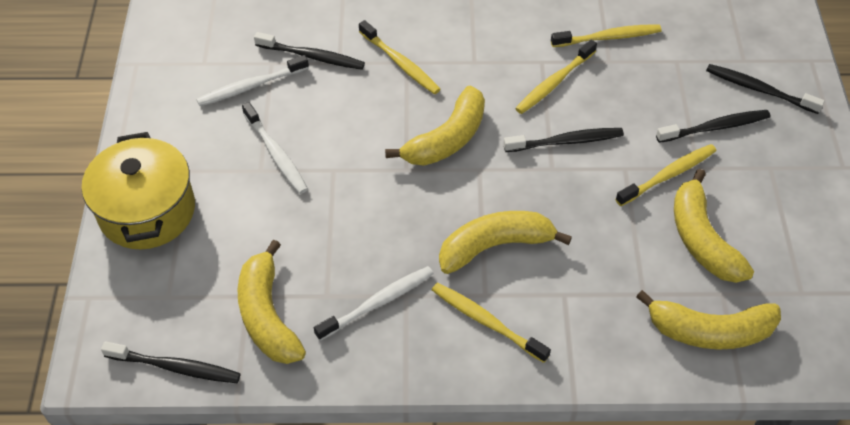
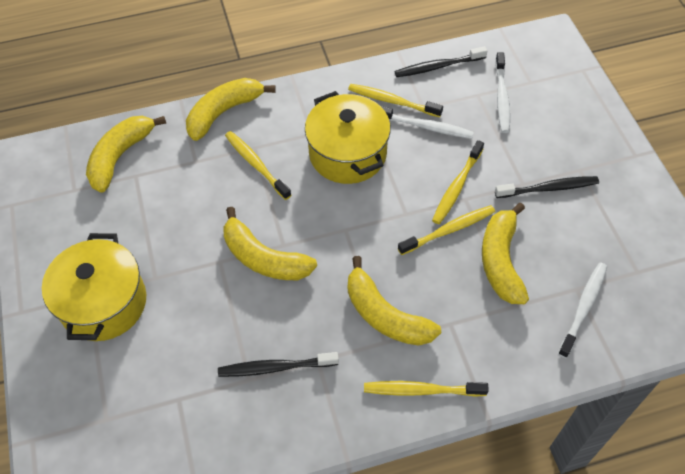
black toothbrush: [101,341,240,383] [254,32,365,70] [503,128,624,152] [656,110,771,143] [706,64,825,114] = 5 -> [218,352,339,377] [394,46,487,77] [495,176,599,198] = 3
yellow pot: [82,132,195,249] = 1 -> [42,233,146,341] [305,91,391,184] = 2

